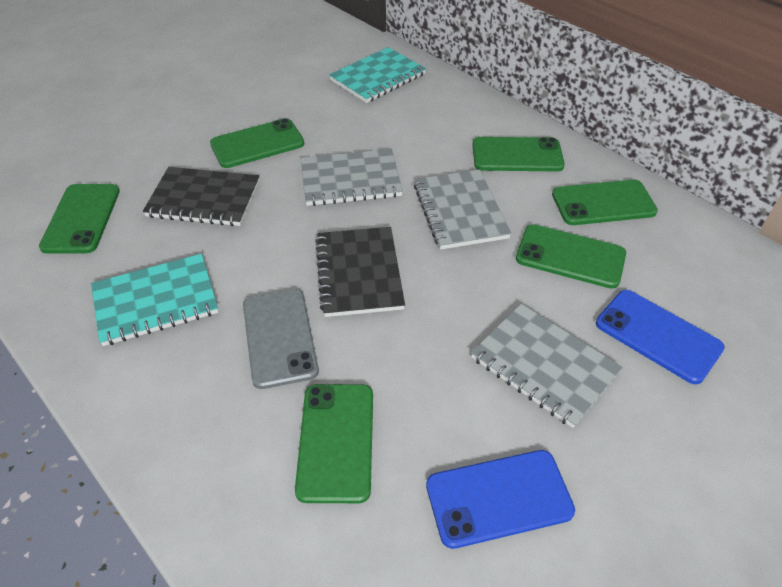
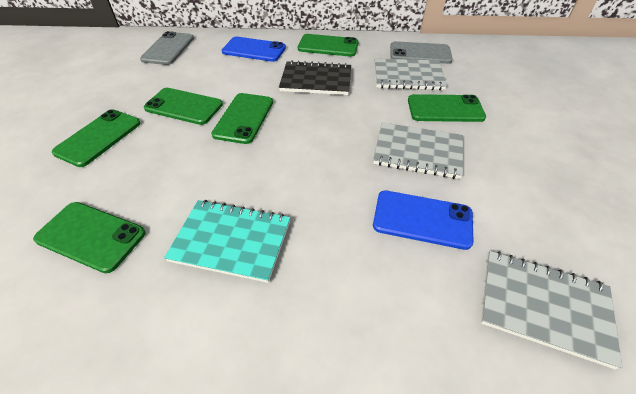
black notebook: [143,167,260,226] [315,227,405,317] = 2 -> [279,60,351,95] = 1
grey phone: [243,289,319,389] = 1 -> [140,31,194,65] [390,41,453,64] = 2
turquoise notebook: [91,254,219,346] [329,47,426,103] = 2 -> [164,200,290,283] = 1

